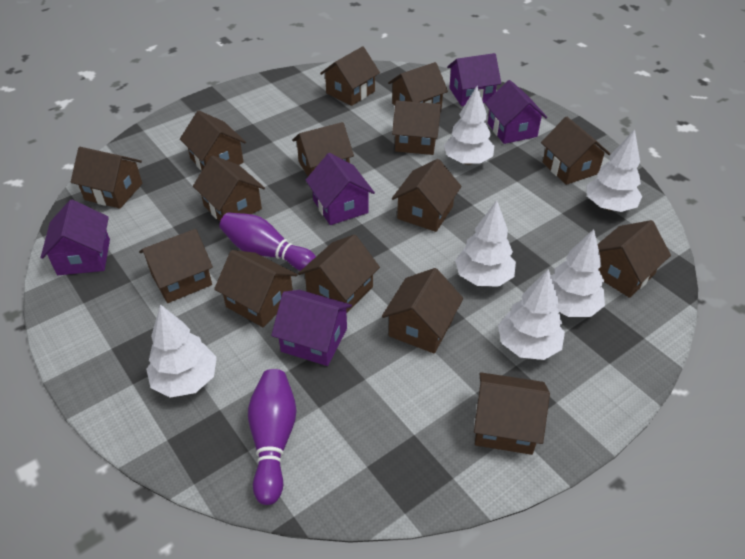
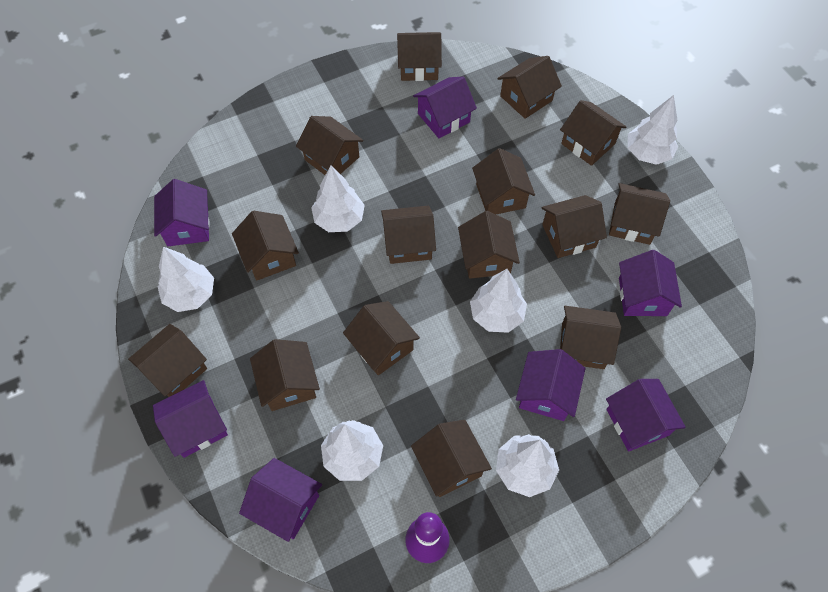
purple bowling pin: [220,212,316,271] [248,369,297,505] = 2 -> [405,512,450,563] = 1
purple house: [40,199,110,275] [271,290,352,366] [306,153,375,225] [447,53,501,106] [485,80,547,144] = 5 -> [153,380,228,458] [154,179,210,246] [239,458,322,542] [413,77,477,138] [516,349,586,421] [606,379,686,451] [619,250,682,316] = 7

